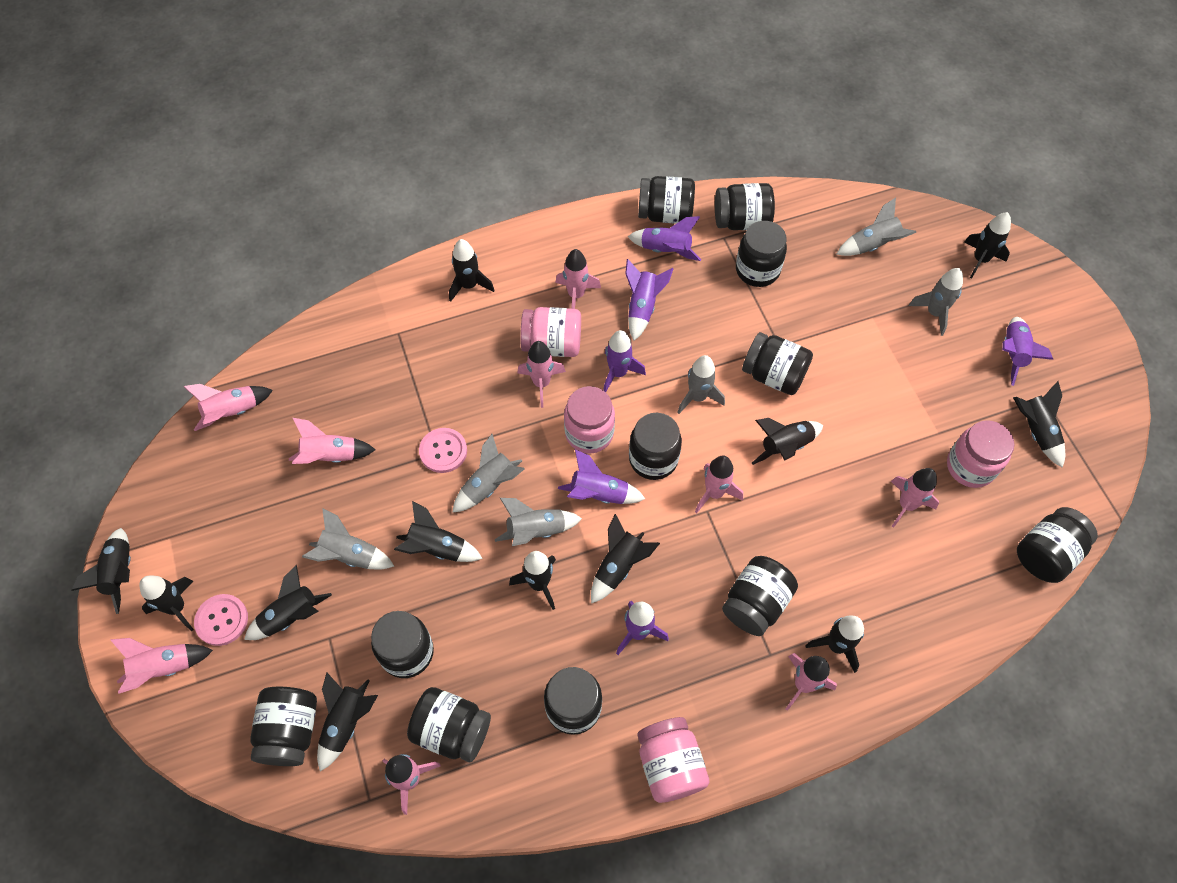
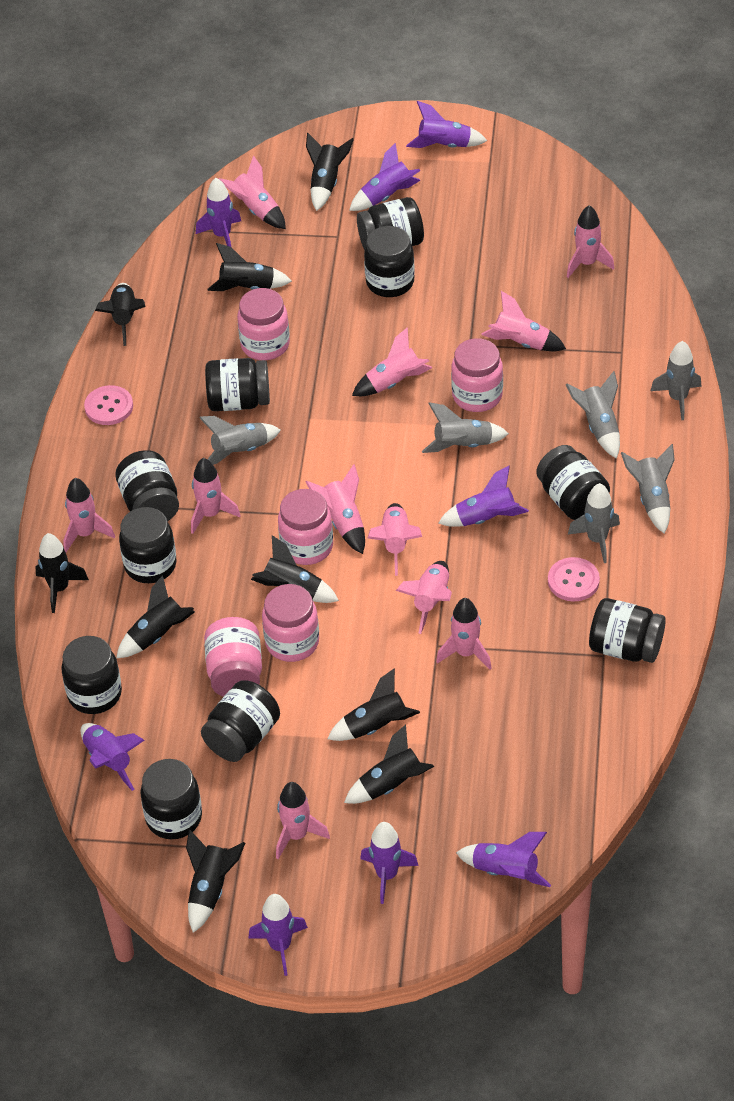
black jar: [250,687,317,766] [371,611,434,678] [407,687,491,762] [544,667,602,735] [629,413,682,480] [638,176,695,224] [715,183,775,230] [722,556,798,636] [736,221,787,287] [742,332,813,395] [1017,507,1098,583] = 11 -> [61,636,122,714] [115,450,179,521] [119,507,177,583] [141,759,202,839] [201,680,280,762] [205,358,270,411] [357,197,424,250] [364,226,415,297] [536,445,610,520] [589,598,666,663] = 10
black rocket: [71,528,131,614] [139,575,194,631] [244,565,332,640] [317,673,378,771] [394,501,483,562] [449,239,495,302] [509,551,556,610] [591,514,660,603] [752,418,823,465] [805,616,864,673] [964,212,1011,278] [1013,381,1065,468] = 12 -> [35,533,89,613] [95,283,146,346] [116,575,195,658] [186,830,245,933] [207,243,292,291] [251,535,339,603] [306,133,354,211] [327,668,420,741] [344,725,434,804] = 9
pink jar: [520,307,581,357] [564,386,615,454] [637,717,710,803] [947,420,1014,488] = 4 -> [204,617,262,697] [237,288,290,360] [262,584,319,662] [278,489,333,565] [451,338,503,412] = 5
pink rocket: [110,638,213,694] [183,384,273,431] [289,418,376,464] [383,754,441,815] [517,341,566,408] [555,249,601,309] [695,455,743,513] [786,653,837,711] [891,468,939,528] = 9 -> [63,478,115,552] [191,458,241,534] [219,155,286,229] [276,782,330,859] [306,464,365,554] [352,327,432,396] [368,503,422,576] [396,561,452,634] [436,598,491,670] [481,291,566,351] [567,205,614,278] = 11
purple rocket: [558,449,645,504] [603,330,646,392] [616,601,669,655] [625,259,674,341] [628,216,701,261] [1002,317,1053,386] = 6 -> [81,723,145,791] [196,178,241,247] [248,894,308,976] [349,142,421,211] [360,822,419,904] [406,101,487,148] [438,465,529,527] [456,832,551,887] = 8

